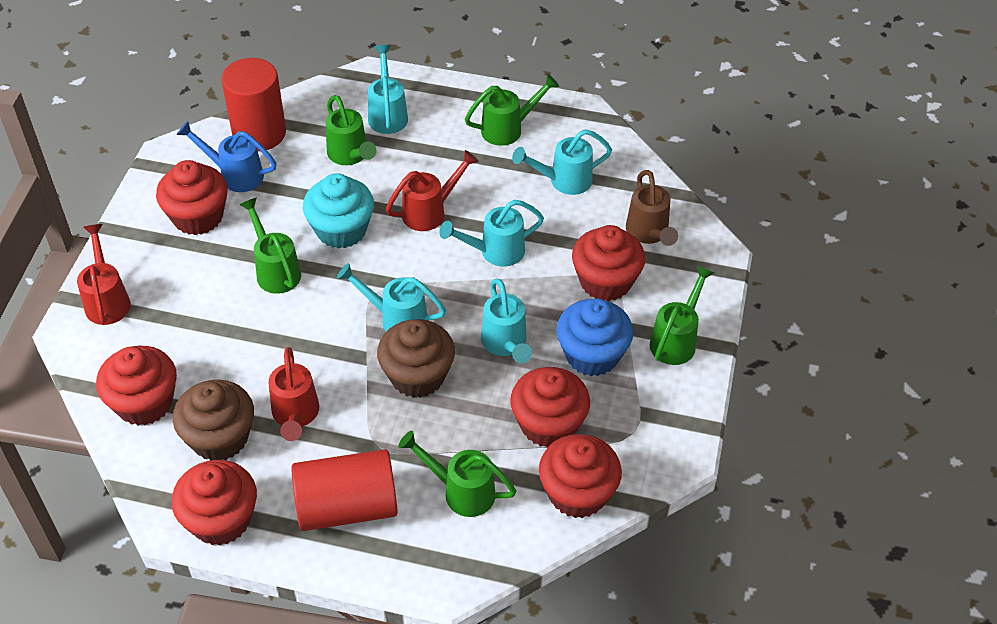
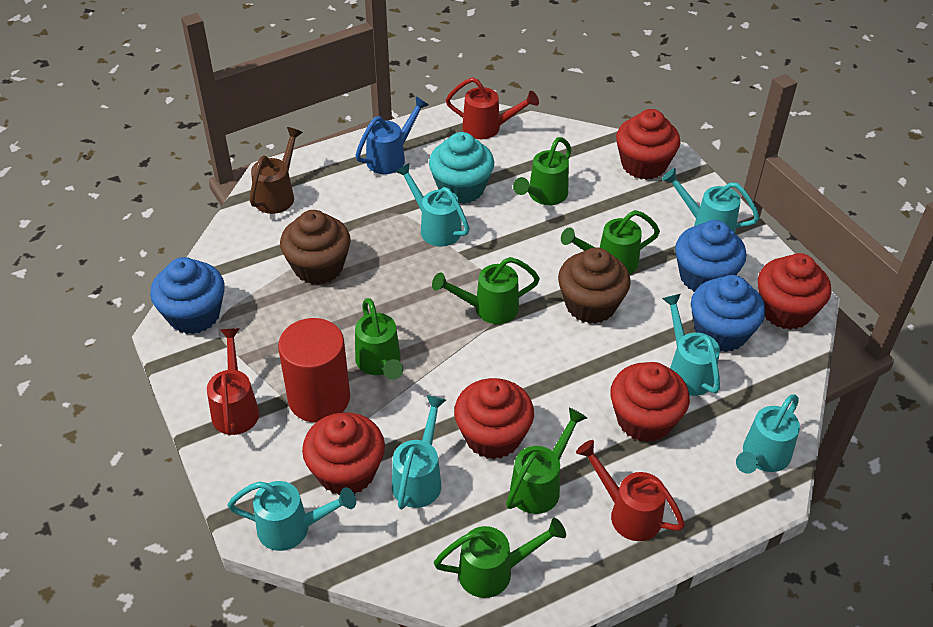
blue cupcake: [557,298,633,376] = 1 -> [150,257,225,334] [675,220,746,292] [691,275,765,352] = 3
green watering can: [239,197,301,294] [326,95,377,165] [398,431,516,517] [465,74,559,146] [650,266,714,365] = 5 -> [355,298,403,380] [432,257,540,324] [434,518,566,598] [506,408,587,514] [513,137,572,205] [561,210,660,275] = 6
red cupcake: [96,346,177,426] [156,160,228,235] [172,460,257,546] [510,367,590,448] [539,434,622,518] [572,225,645,301] = 6 -> [302,412,385,496] [454,378,534,459] [610,362,690,442] [616,109,681,180] [758,253,831,330] = 5
red cylinder: [221,58,286,151] [291,449,398,531] = 2 -> [278,318,350,423] = 1
turquoise watering can: [337,263,446,331] [368,45,408,134] [439,199,544,267] [481,278,532,363] [512,129,612,195] = 5 -> [227,481,356,551] [392,395,446,509] [395,163,470,246] [662,168,759,233] [662,294,720,396] [736,394,800,474] = 6

